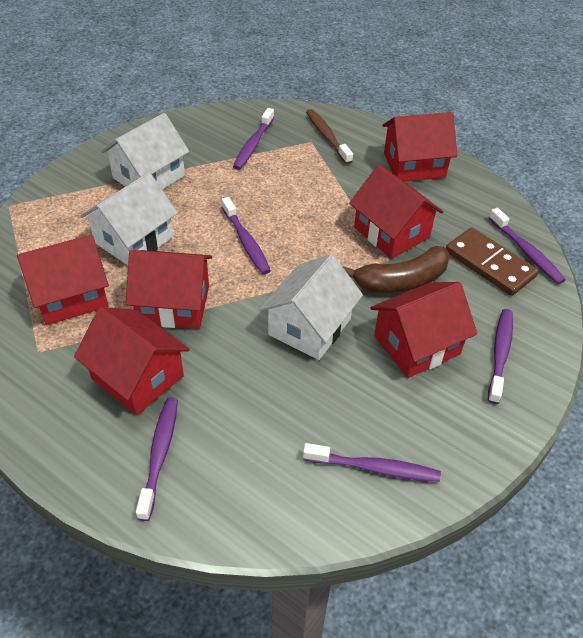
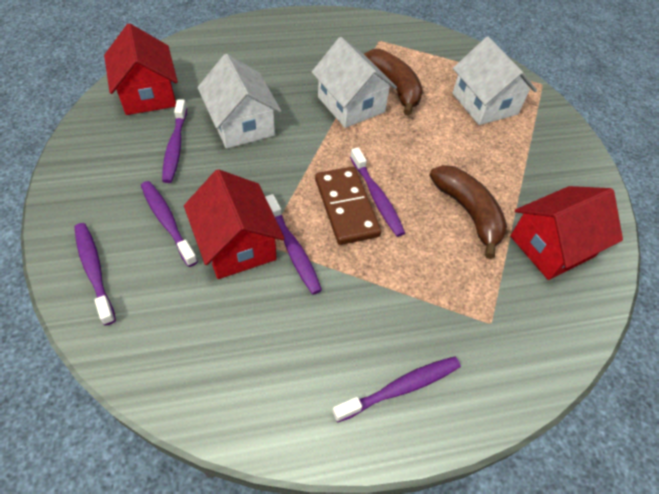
brown banana: [343,246,450,293] = 1 -> [364,49,423,116] [429,165,507,259] = 2
brown toothbrush: [306,109,353,164] = 1 -> none = 0
red house: [17,235,109,325] [74,307,190,415] [126,250,212,329] [349,165,443,259] [370,282,477,378] [382,112,457,182] = 6 -> [104,23,178,115] [184,169,285,279] [510,186,623,280] = 3

